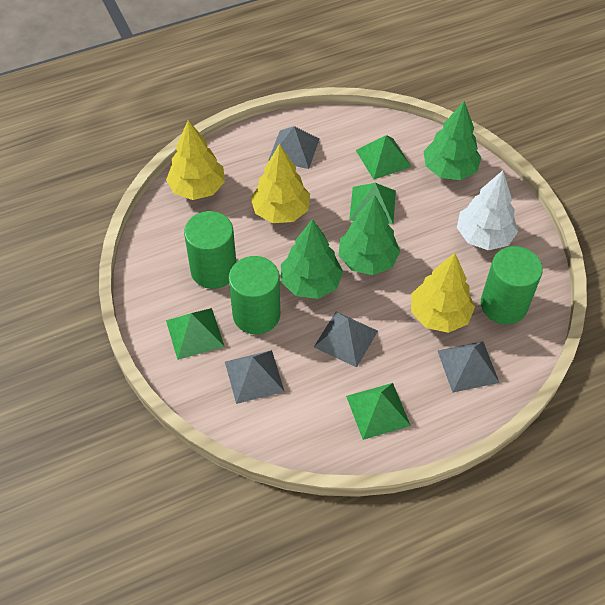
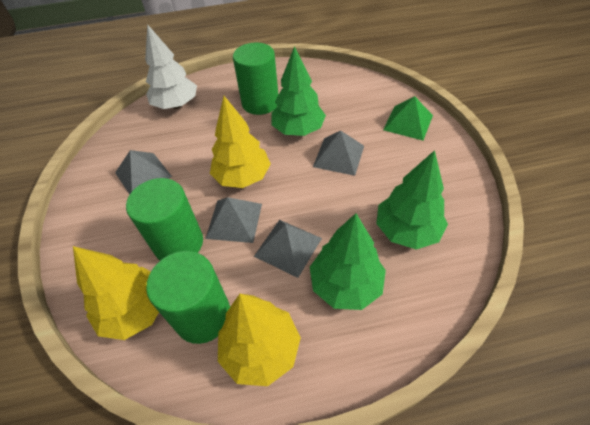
green pyramid: [166,308,225,360] [346,383,411,440] [349,183,396,225] [356,135,411,180] = 4 -> [383,96,433,140] = 1

